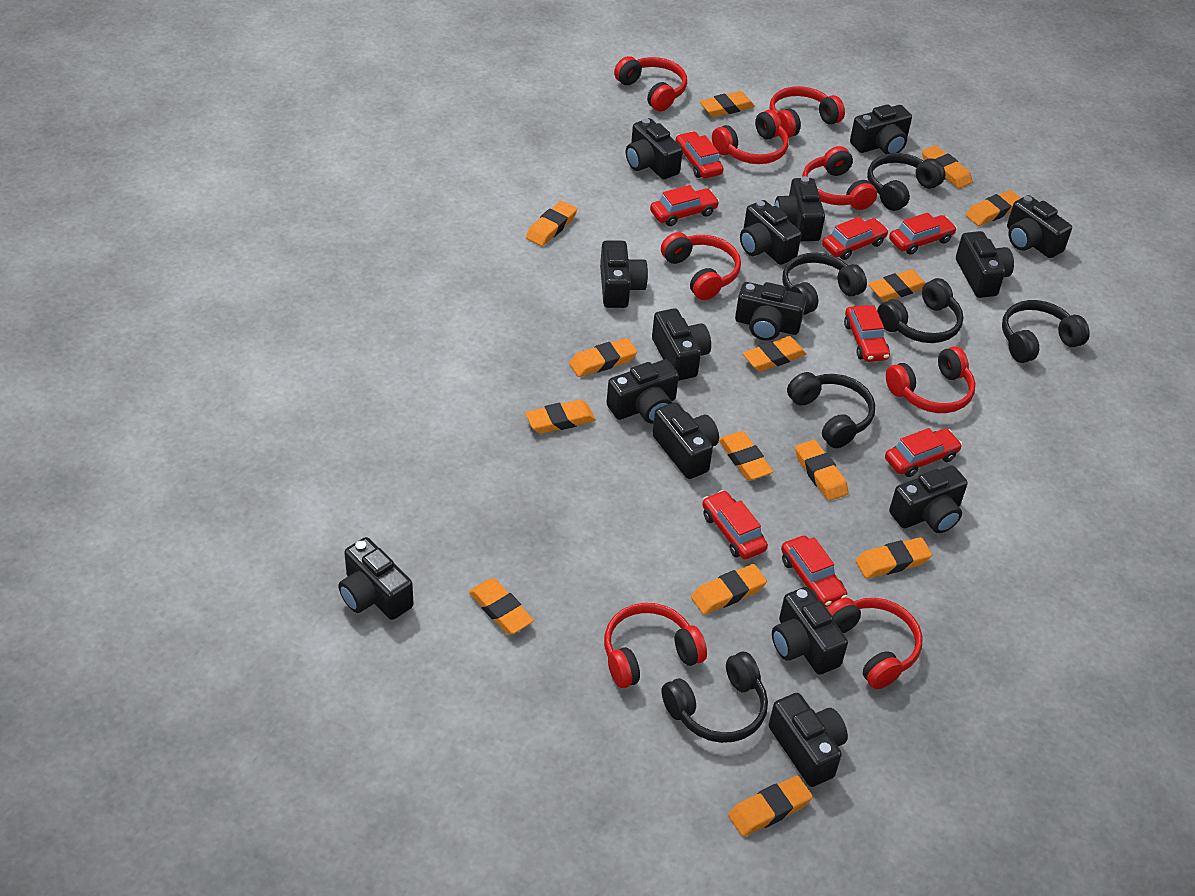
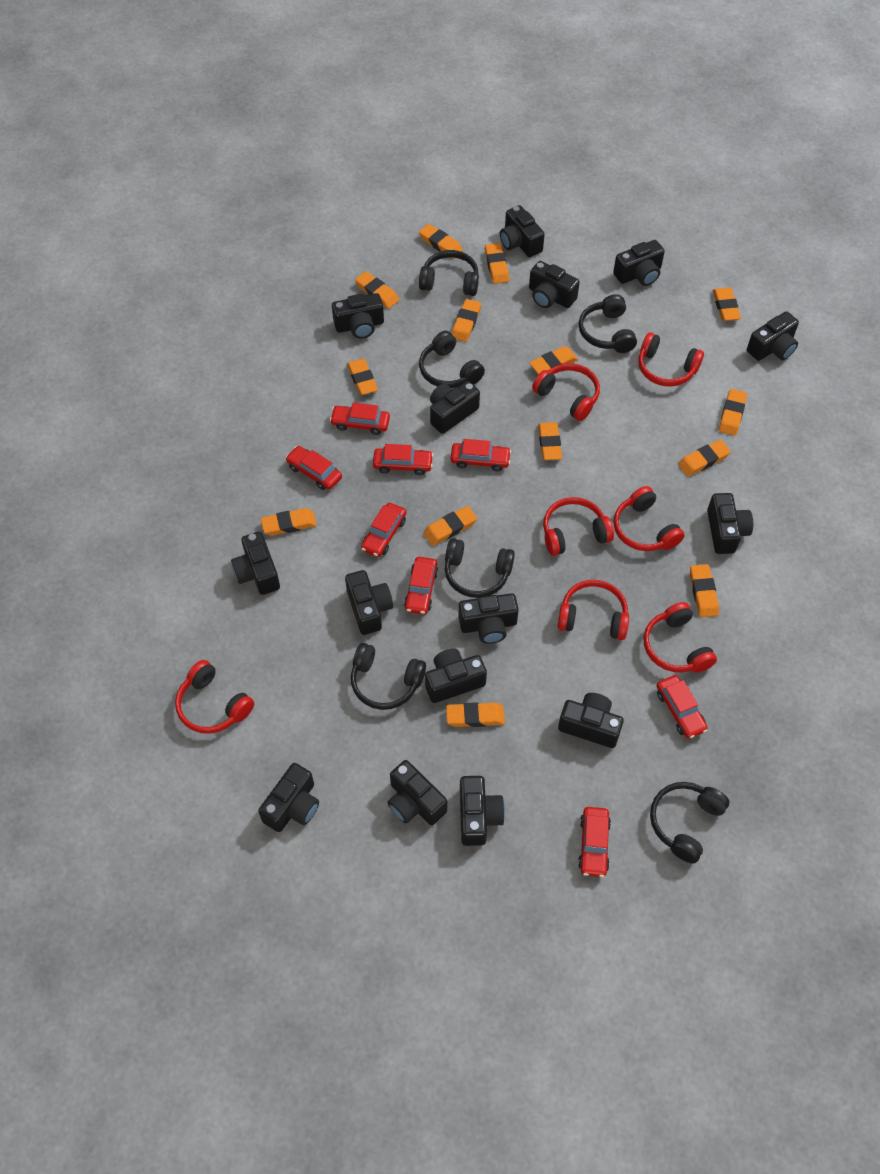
red headphones: [604,603,707,688] [614,56,687,111] [661,232,741,300] [712,110,789,164] [769,86,845,138] [802,146,877,210] [827,598,923,689] [886,346,976,413] = 8 -> [175,660,254,734] [532,363,600,421] [543,497,614,556] [558,580,629,640] [613,486,685,551] [639,333,704,387] [644,602,717,673] = 7

